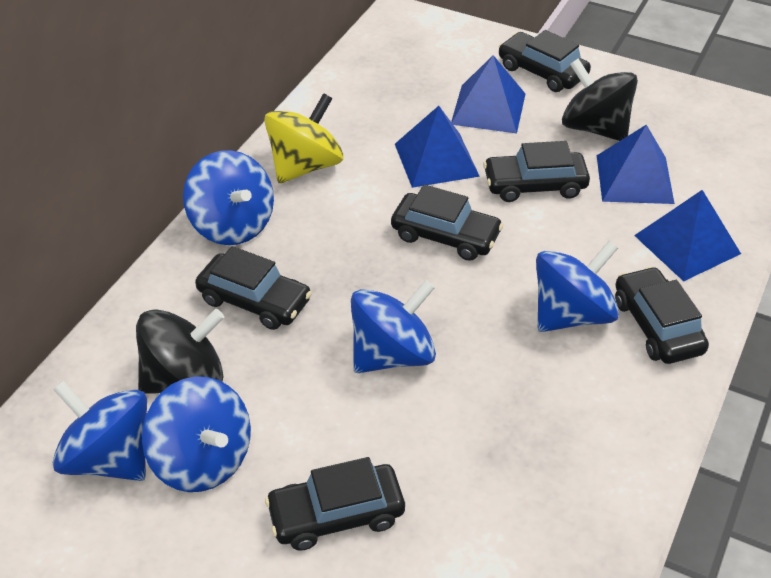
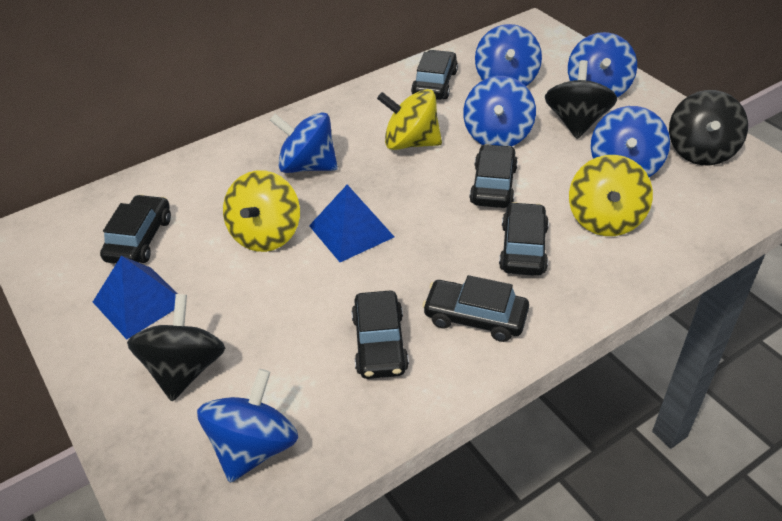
black spinning top: [136,309,224,394] [562,58,638,141] = 2 -> [127,294,225,401] [545,60,617,139] [669,90,748,165] = 3
blue pyramid: [395,106,480,188] [451,55,525,134] [597,125,675,204] [634,190,741,281] = 4 -> [93,256,187,340] [309,185,394,262] = 2
blue spinning top: [53,380,147,481] [142,376,251,492] [183,150,274,245] [351,280,436,373] [536,241,619,332] = 5 -> [197,369,298,483] [270,112,338,173] [463,76,536,146] [475,24,542,86] [568,32,637,97] [591,106,670,177] = 6
yellow spinning top: [264,93,344,183] = 1 -> [223,170,300,252] [377,89,442,150] [569,155,653,236] = 3

